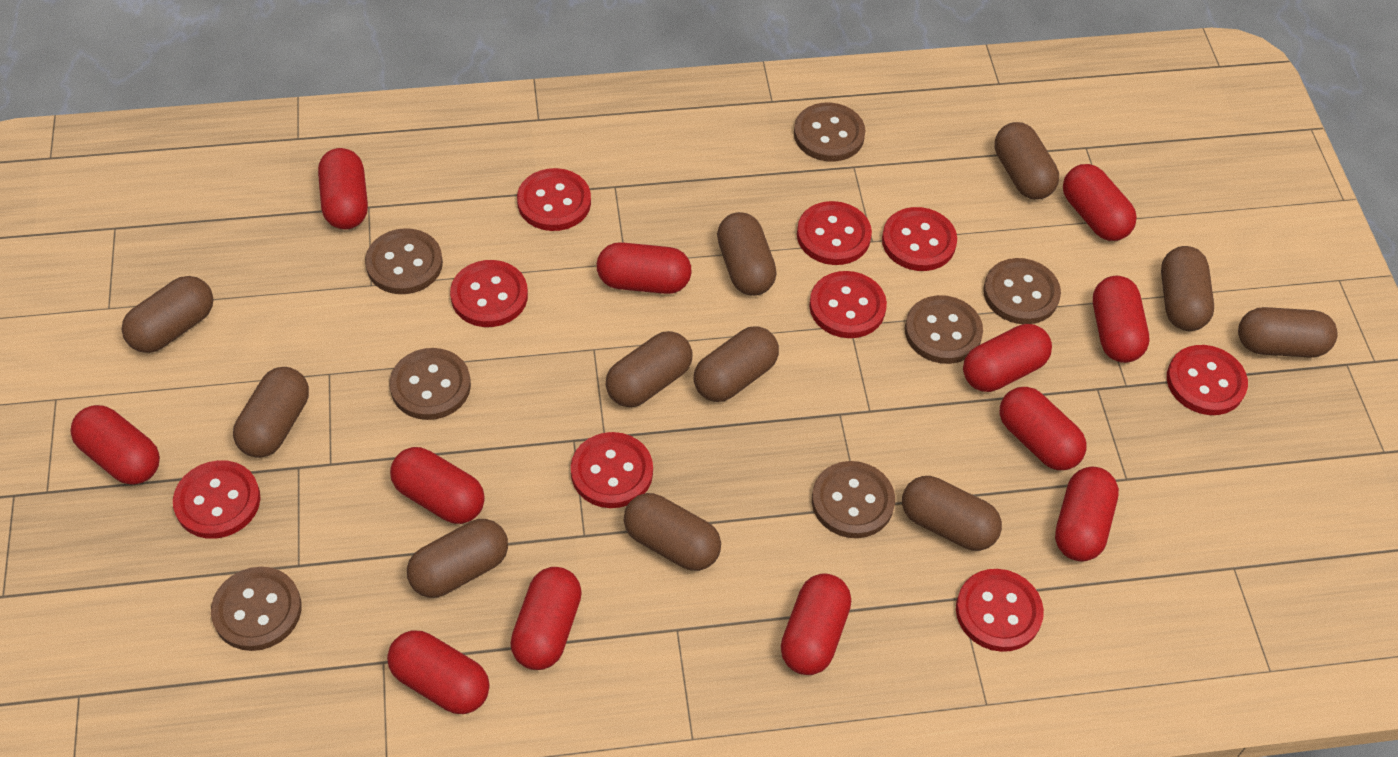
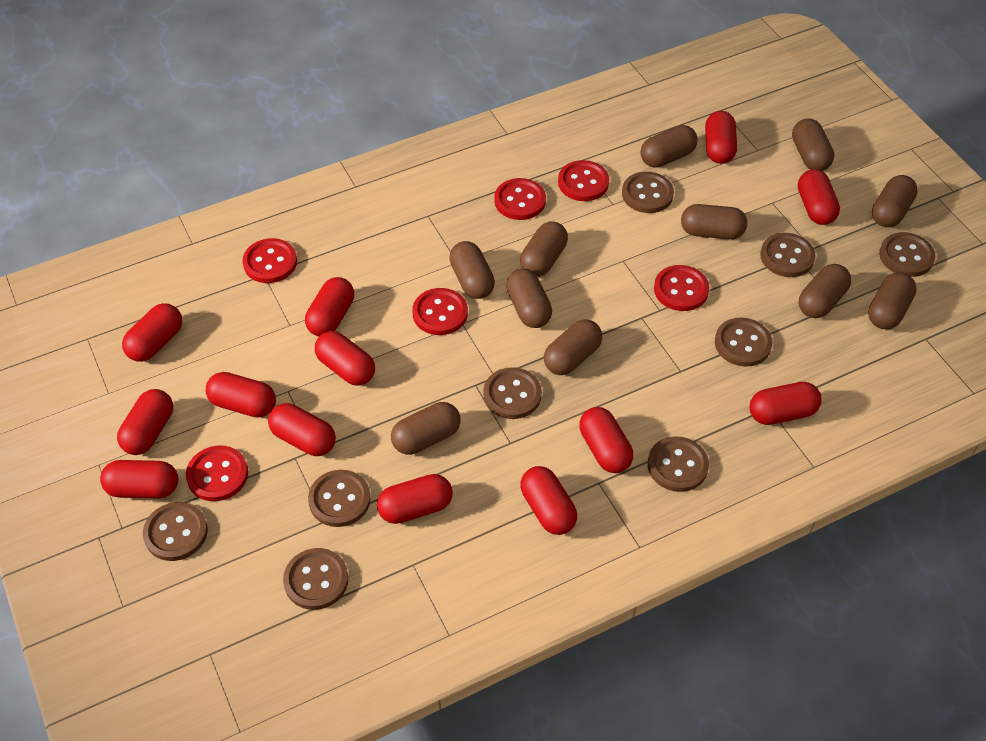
brown button: [211,567,302,651] [365,228,443,294] [390,348,471,420] [794,103,865,162] [812,461,895,538] [905,295,983,364] [983,258,1061,324] = 7 -> [143,502,208,561] [283,548,349,610] [308,470,371,527] [484,367,542,419] [622,172,674,213] [648,436,709,492] [715,317,772,367] [760,233,815,277] [879,232,935,277] = 9
red button: [173,460,261,539] [450,260,528,327] [517,168,591,231] [571,432,653,508] [797,201,872,265] [809,271,887,338] [882,207,957,271] [956,569,1044,652] [1167,345,1248,415] = 9 -> [186,445,248,501] [242,238,297,283] [412,288,468,335] [494,178,546,220] [558,160,609,201] [654,265,709,311] = 6
red capsule: [70,405,160,485] [318,148,368,229] [387,630,490,714] [390,447,485,524] [510,567,582,670] [597,242,692,294] [781,573,851,675] [963,324,1052,392] [1000,387,1086,470] [1055,467,1119,562] [1063,164,1137,241] [1093,276,1149,363] = 12 -> [100,460,178,499] [117,389,173,455] [122,303,182,362] [206,372,276,418] [268,403,336,456] [305,277,354,336] [315,331,375,386] [377,474,453,524] [520,466,577,535] [579,407,633,473] [705,111,737,164] [750,382,822,425] [798,169,840,225] = 13

